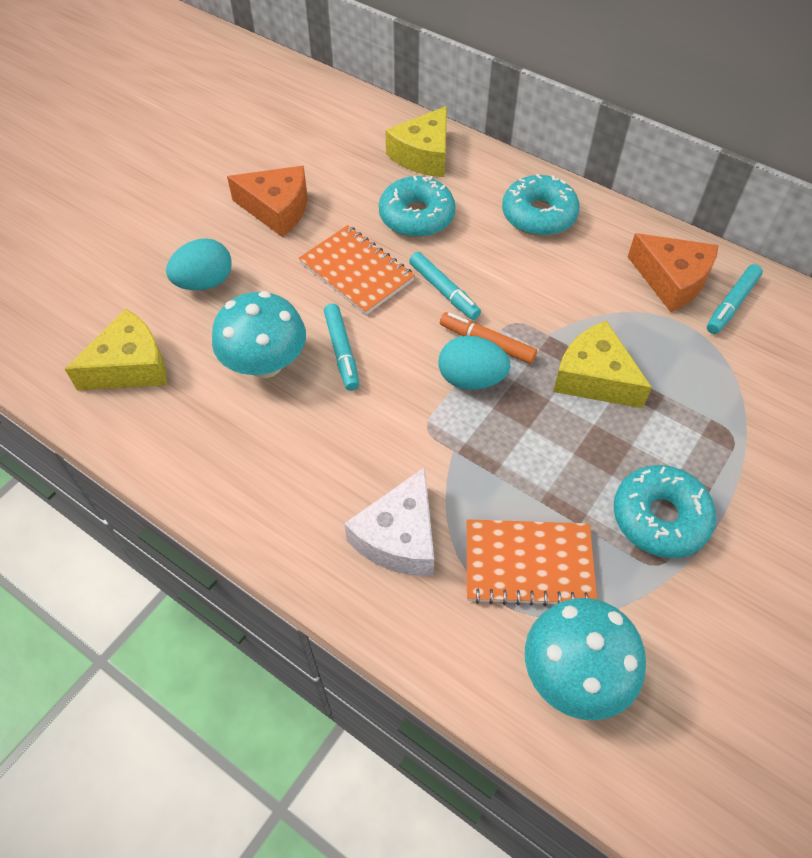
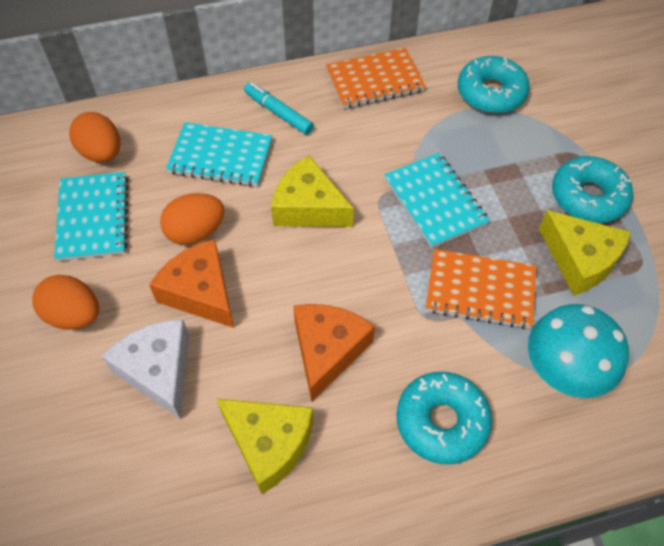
orange egg: none = 0 -> [32,275,99,329] [69,112,120,163] [160,193,225,245] = 3
orange marker: [440,312,537,364] = 1 -> none = 0
turquoise egg: [166,238,232,290] [438,336,511,390] = 2 -> none = 0
turquoise marker: [324,304,359,391] [409,252,481,320] [707,264,763,334] = 3 -> [244,82,314,135] = 1
turquoise mushroom: [212,291,306,378] [525,598,646,720] = 2 -> [528,304,629,398] = 1
turquoise notebook: none = 0 -> [54,172,128,261] [166,122,272,187] [384,153,490,248] = 3

